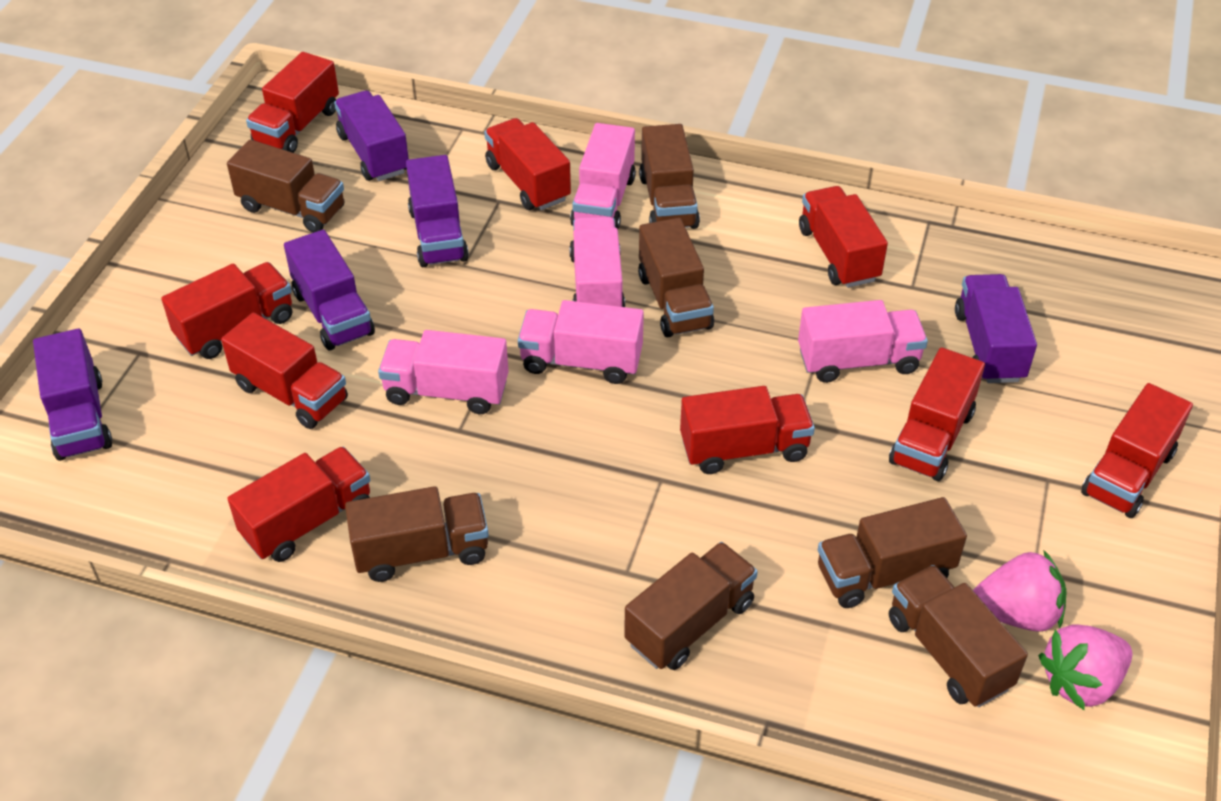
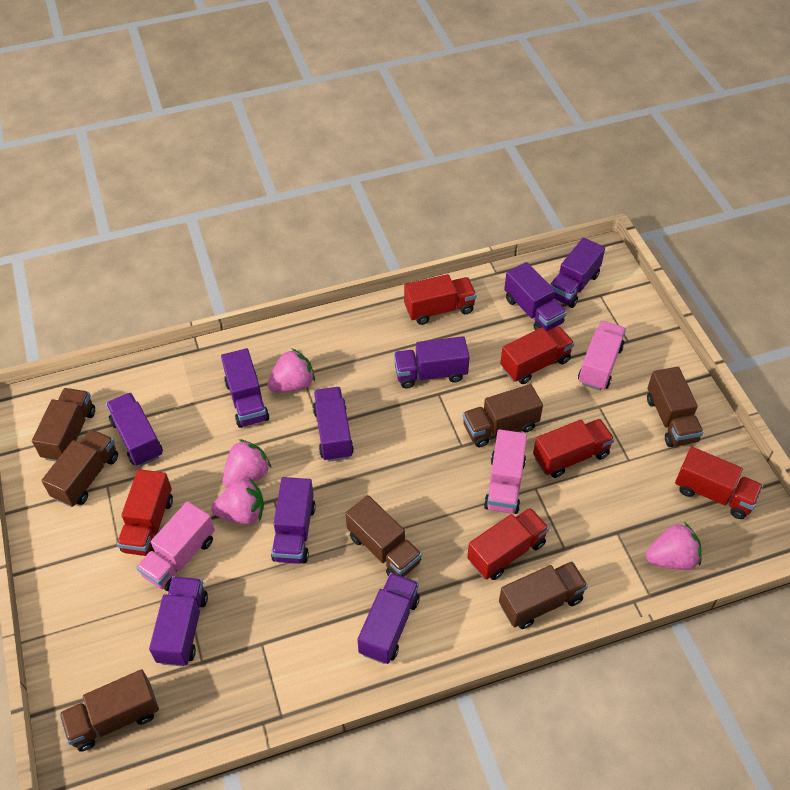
pink strawberry: [973,550,1067,632] [1038,625,1133,710] = 2 -> [211,478,264,524] [223,439,272,488] [267,348,315,392] [646,522,701,570] = 4
pink truck: [378,330,509,414] [518,300,644,384] [569,217,625,307] [570,123,636,229] [798,300,928,383] = 5 -> [136,501,215,591] [484,429,527,514] [578,321,626,391] = 3
purple truck: [33,328,112,461] [284,230,375,351] [334,90,409,181] [406,155,469,267] [955,274,1037,383] = 5 -> [106,392,163,466] [149,576,208,667] [221,348,269,428] [271,477,316,564] [312,387,354,462] [357,573,420,664] [394,336,470,389] [504,262,567,332] [550,237,605,308] = 9
red truck: [161,262,292,359] [221,313,348,429] [228,447,370,562] [246,52,339,153] [484,118,571,210] [680,386,815,474] [799,186,888,288] [889,347,985,481] [1081,383,1193,518] = 9 -> [117,469,173,556] [404,274,477,325] [467,508,549,580] [500,326,574,384] [533,419,615,478] [675,447,763,519] = 6

